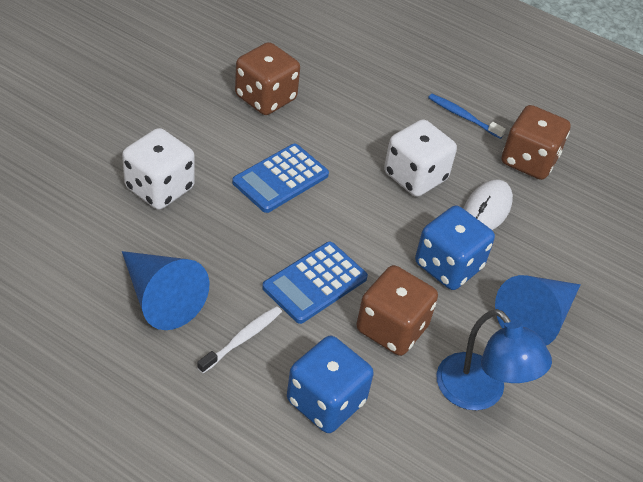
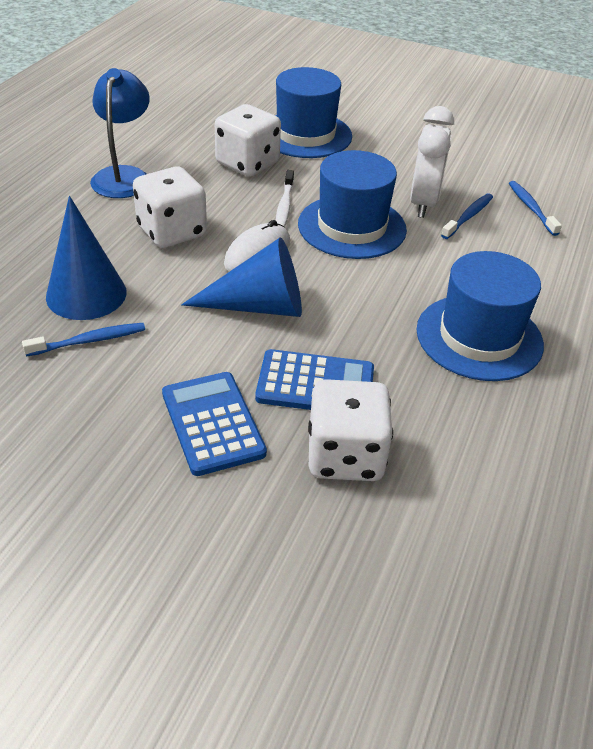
blue dice: [287,336,374,433] [415,206,495,290] = 2 -> none = 0
blue hat: none = 0 -> [275,67,352,158] [298,150,407,259] [416,251,544,381] = 3
blue toothbrush: [428,94,506,139] = 1 -> [22,323,145,356] [441,193,493,239] [509,181,562,236] = 3
brown dice: [235,42,300,115] [357,265,438,356] [502,105,571,180] = 3 -> none = 0
white clock: none = 0 -> [410,106,454,218] = 1
white dice: [122,128,195,210] [384,119,457,197] = 2 -> [133,166,207,248] [215,104,281,177] [308,379,393,481] = 3

